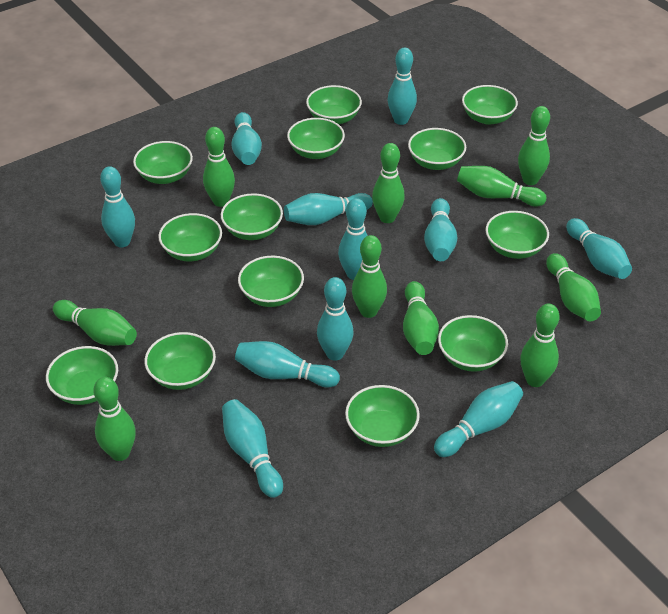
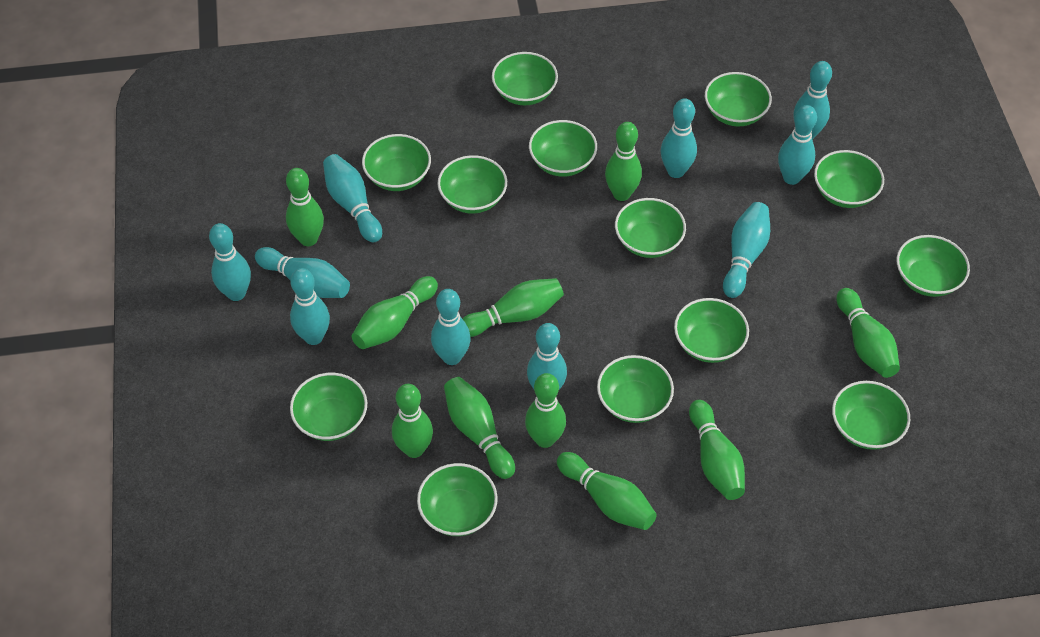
turquoise bowling pin: [100,166,135,247] [222,399,283,498] [232,112,262,165] [235,341,340,387] [284,193,373,225] [317,277,354,361] [338,198,368,280] [388,48,417,125] [424,198,458,261] [434,381,523,457] [566,218,632,279] = 11 -> [209,223,251,301] [255,247,350,298] [290,268,330,345] [323,154,382,242] [431,289,471,365] [527,323,567,390] [661,98,697,178] [723,202,770,298] [778,105,817,185] [794,61,832,140] = 10

